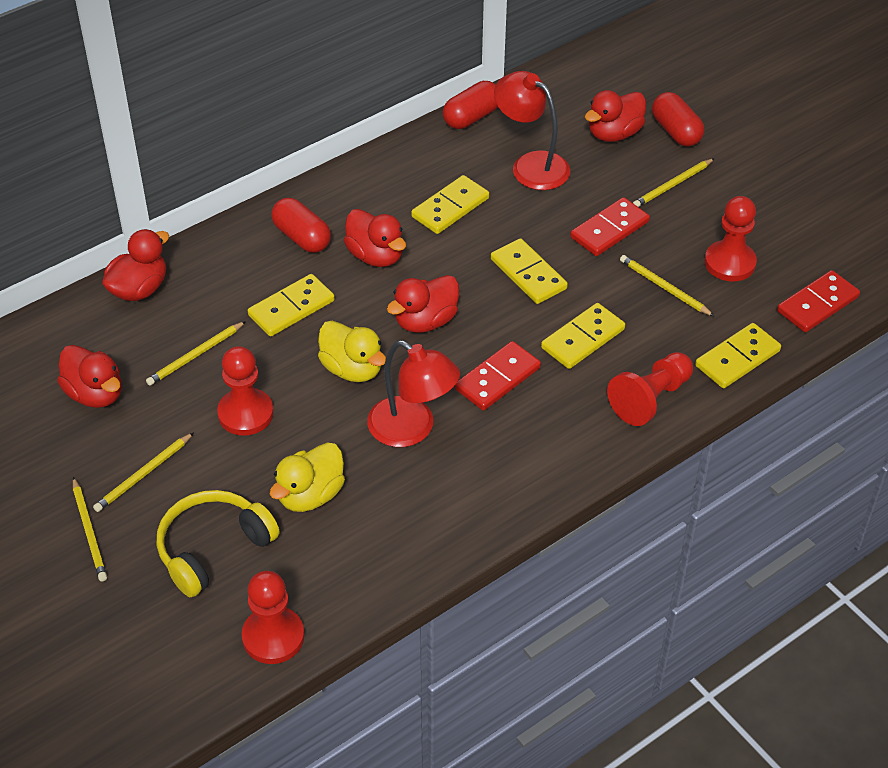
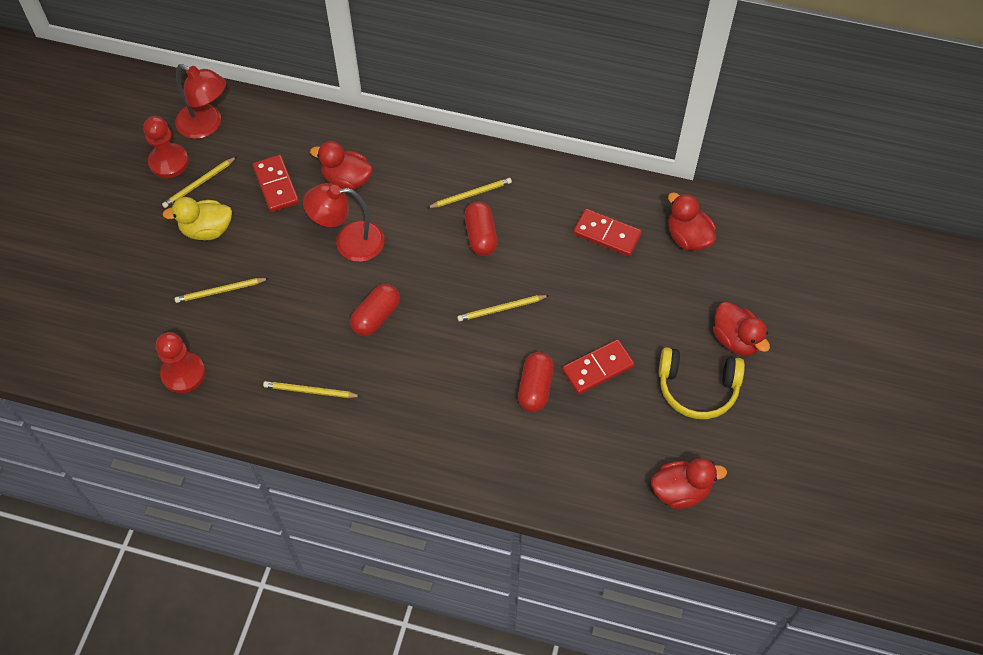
red duck: [57,345,122,408] [102,229,169,301] [344,209,406,267] [387,275,459,333] [585,90,646,142] = 5 -> [310,141,373,190] [651,458,727,509] [668,192,716,251] [713,302,770,356] = 4
red pawn: [217,346,274,436] [242,571,304,664] [607,352,693,426] [705,196,757,282] = 4 -> [143,116,189,178] [156,332,205,393] = 2
yellow domino: [248,274,335,336] [411,175,489,234] [491,238,568,304] [541,303,625,369] [695,323,781,388] = 5 -> none = 0
yellow duck: [270,442,345,512] [318,321,386,382] = 2 -> [162,197,232,240] = 1

